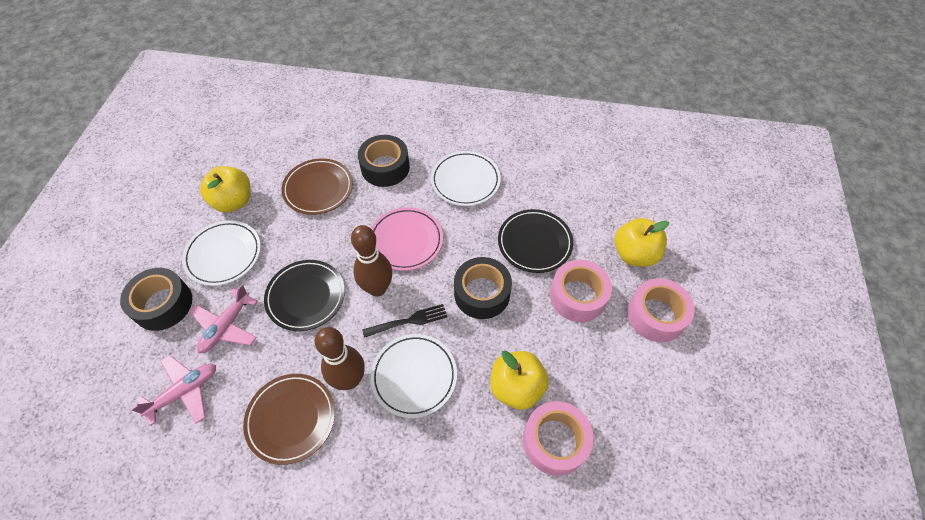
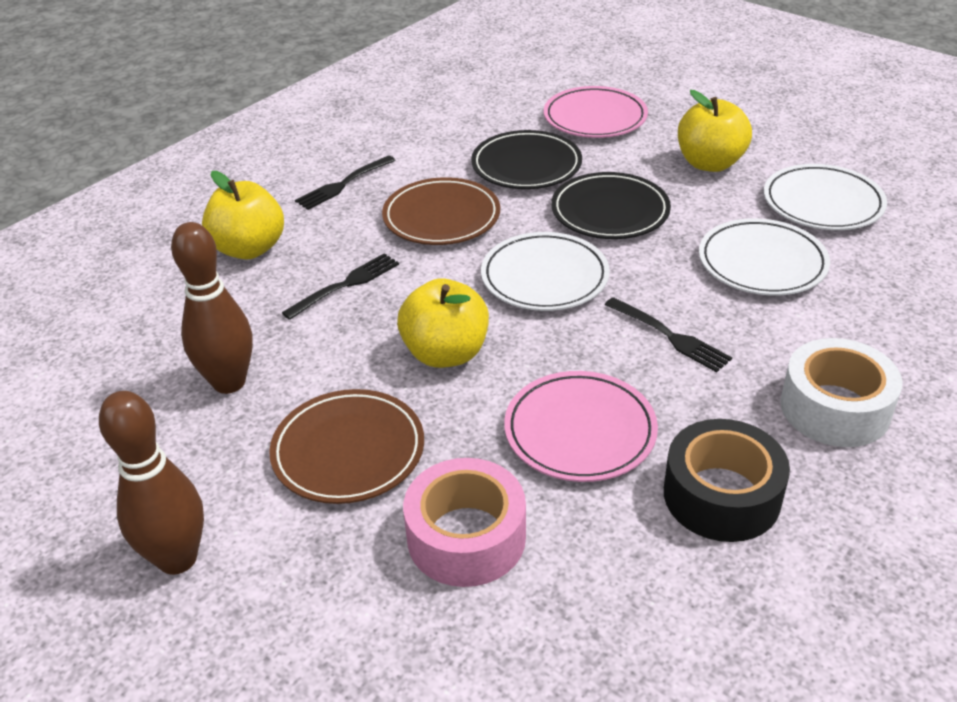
black fork: [362,304,447,338] = 1 -> [282,253,399,320] [295,155,396,210] [605,297,732,372] = 3
black tape: [120,268,193,331] [358,135,410,187] [454,257,512,319] = 3 -> [664,419,790,542] = 1
pink plane: [130,355,216,426] [190,284,258,353] = 2 -> none = 0
pink plate: [371,207,443,271] = 1 -> [504,371,658,482] [544,86,648,138] = 2
pink tape: [523,401,594,476] [550,260,612,322] [627,278,695,342] = 3 -> [403,458,526,587] = 1
white tape: none = 0 -> [780,338,903,447] = 1

